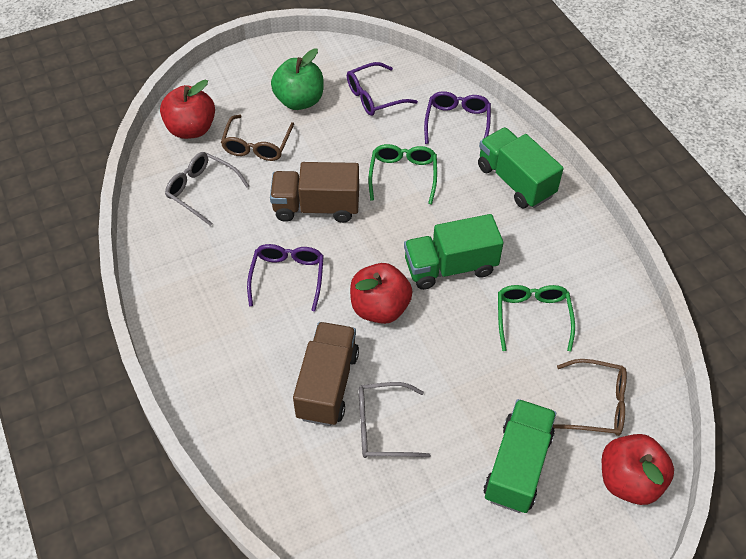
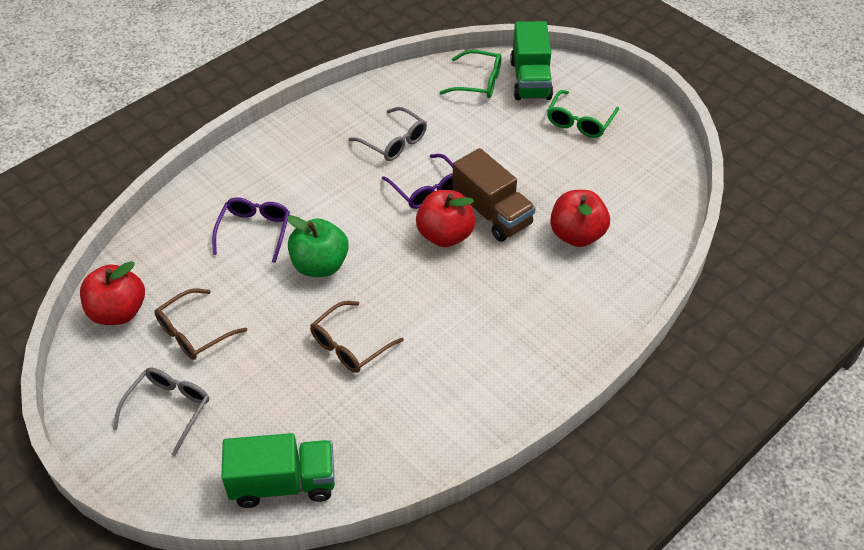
brown truck: [270,162,359,223] [293,322,359,426] = 2 -> [452,148,536,242] = 1
green truck: [404,214,504,290] [478,127,564,208] [484,399,556,513] = 3 -> [221,433,335,508] [510,21,553,100] = 2
purple glasses: [247,244,324,312] [347,62,418,116] [424,91,491,144] = 3 -> [212,197,290,263] [382,154,454,209] = 2

